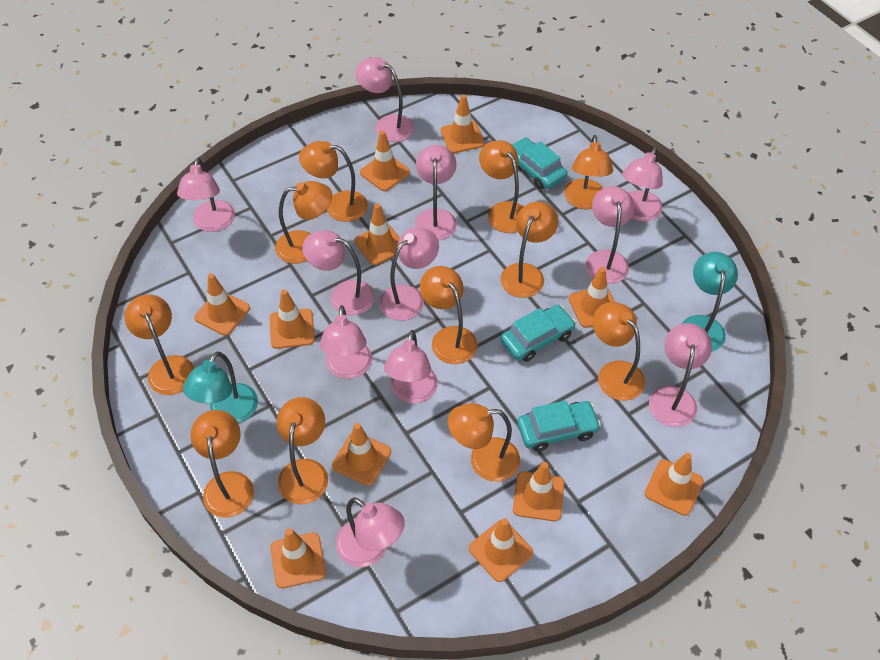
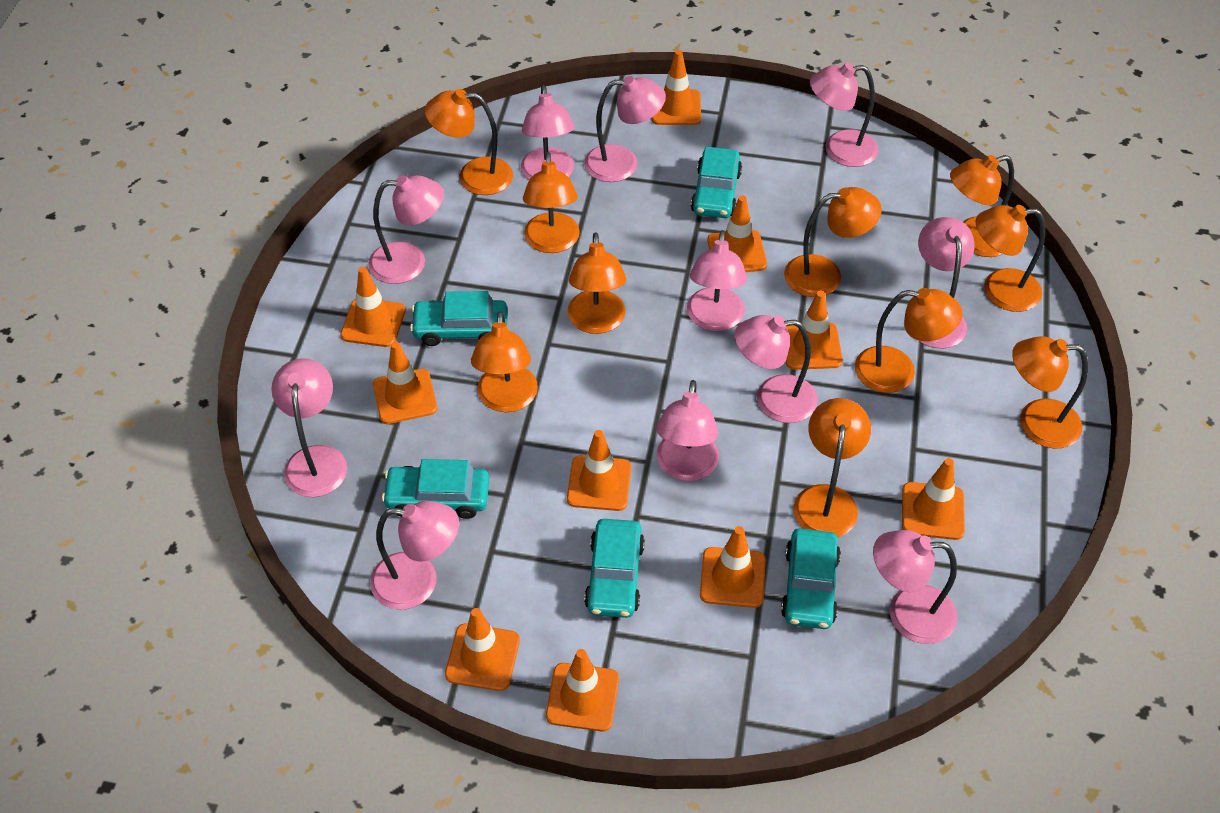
orange lamp: [124,294,195,395] [190,410,254,518] [275,181,332,264] [277,397,328,504] [299,141,368,222] [420,266,478,364] [448,403,520,482] [479,140,524,233] [500,202,559,298] [564,135,613,209] [593,302,645,401] = 11 -> [425,89,513,195] [471,311,538,412] [523,152,580,253] [568,232,626,334] [784,187,882,297] [793,398,871,537] [855,288,963,393] [950,155,1014,257] [975,205,1045,312] [1012,336,1088,448] = 10
orange traffic cone: [194,273,250,336] [269,289,315,349] [270,528,326,588] [332,423,391,486] [355,204,400,265] [360,130,410,191] [440,95,485,153] [469,518,534,582] [513,462,565,521] [568,267,615,328] [645,453,704,516] = 11 -> [340,267,406,347] [373,341,437,424] [445,608,520,691] [546,649,619,731] [567,430,631,511] [652,50,701,125] [700,526,766,608] [707,196,767,272] [786,291,843,370] [902,458,965,540] = 10
turquoise car: [501,305,576,362] [512,137,568,190] [517,400,601,452] = 3 -> [382,459,489,519] [410,291,508,346] [584,519,645,618] [691,147,742,218] [781,528,841,629] = 5
turquoise lamp: [183,351,258,423] [682,252,738,352] = 2 -> none = 0

